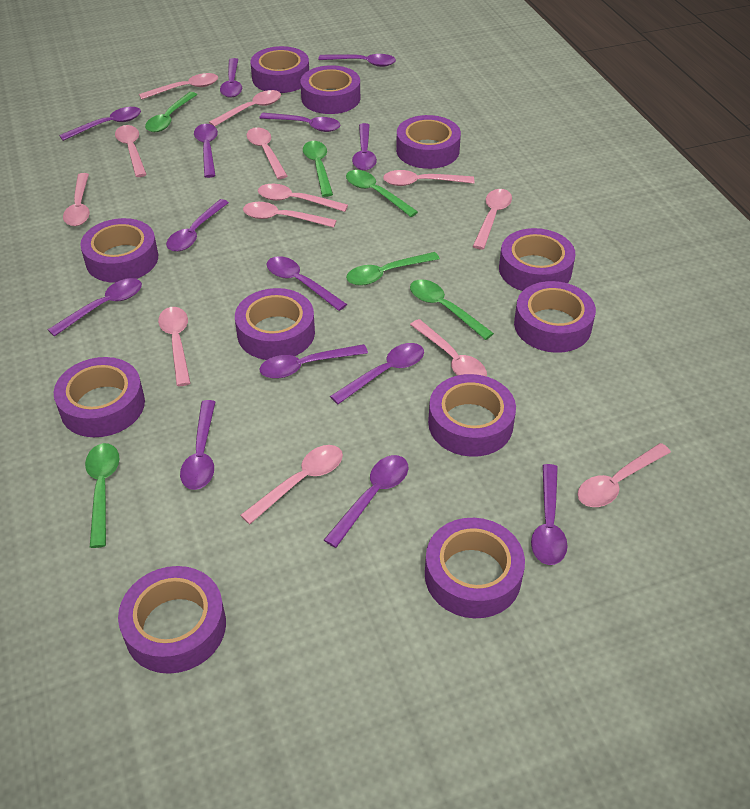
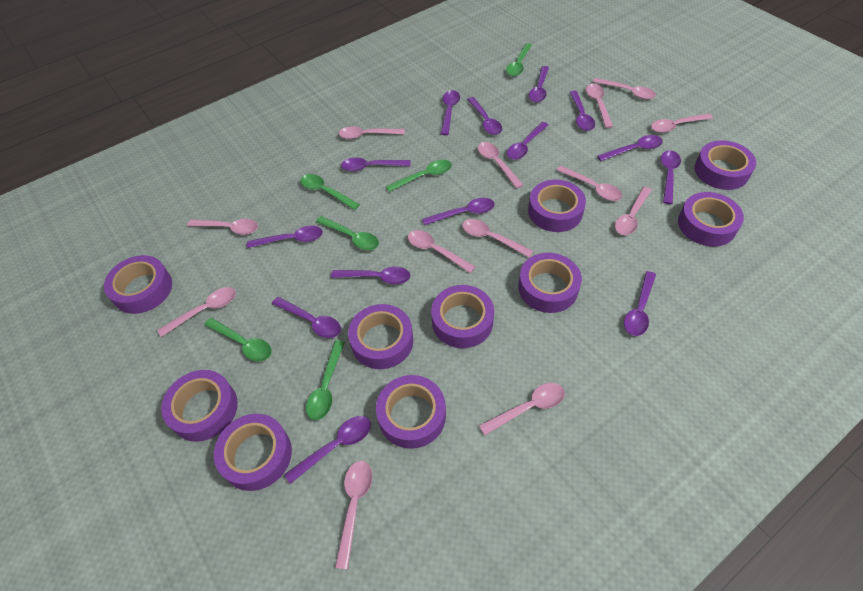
purple tape: [54,357,145,437] [80,218,158,283] [118,566,226,674] [235,288,315,360] [251,46,309,93] [300,65,360,114] [396,115,461,169] [425,518,525,618] [428,374,516,457] [499,228,575,291] [514,281,596,353] = 11 -> [104,255,172,314] [161,370,238,442] [214,414,292,491] [348,304,413,369] [376,375,446,449] [431,285,494,348] [518,253,582,313] [528,180,586,232] [678,192,744,247] [694,140,756,190] = 10

